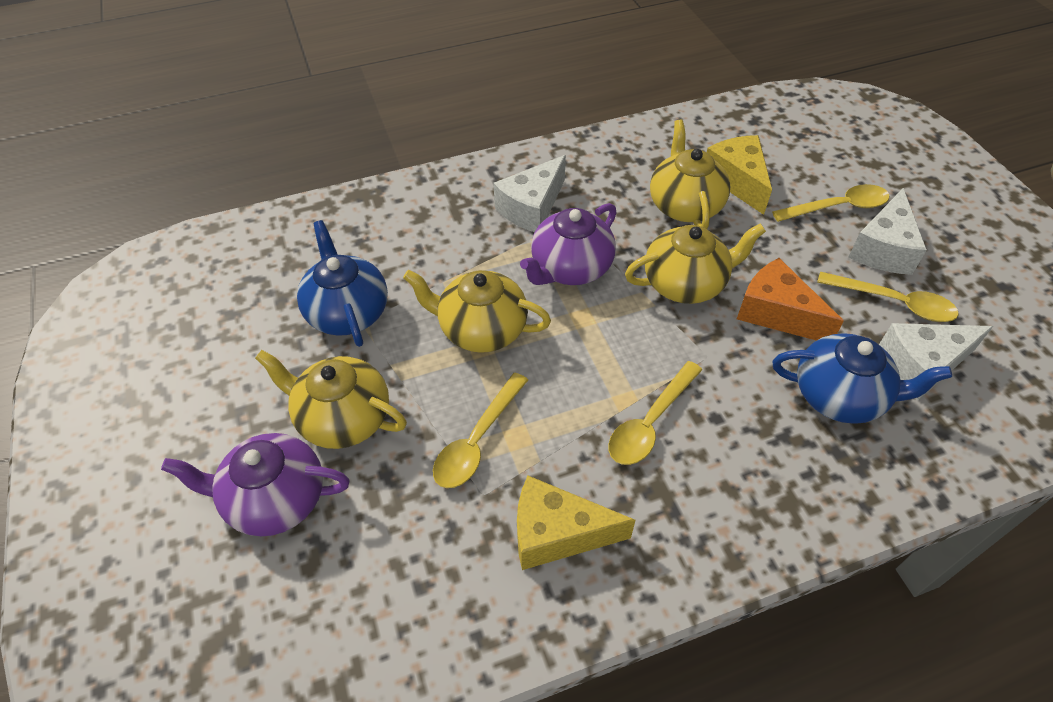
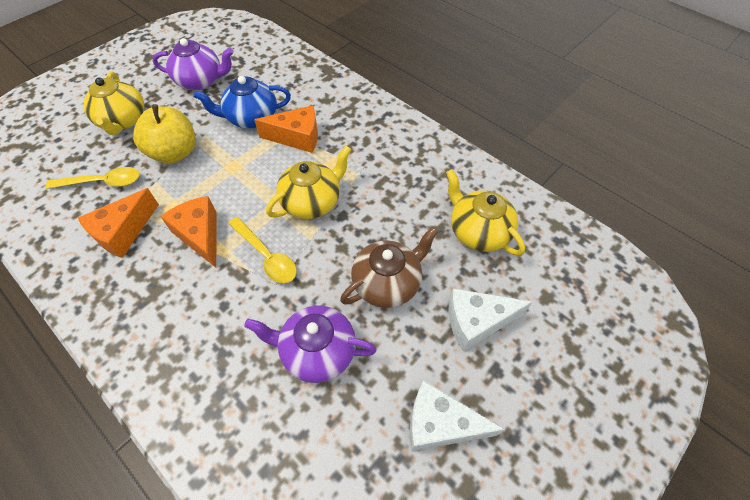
blue teapot: [297,220,388,347] [773,333,952,424] = 2 -> [193,76,291,129] = 1
brown teapot: none = 0 -> [340,227,439,308] = 1
orange cheese: [737,258,844,341] = 1 -> [78,188,159,258] [160,196,216,268] [254,105,318,153] = 3
white cheese: [493,155,566,232] [848,188,927,275] [879,323,993,400] = 3 -> [410,380,505,451] [449,288,532,351] = 2
yellow apple: none = 0 -> [133,104,196,164] = 1
yellow cheese: [517,476,636,570] [707,135,772,215] = 2 -> none = 0
yellow spoon: [433,373,528,488] [608,361,702,465] [772,184,889,222] [817,272,959,322] = 4 -> [46,167,140,189] [228,217,297,283] = 2
yellow teapot: [255,350,407,449] [403,270,551,353] [625,223,766,304] [650,120,730,229] = 4 -> [83,71,145,135] [266,146,351,219] [446,169,525,256] = 3

